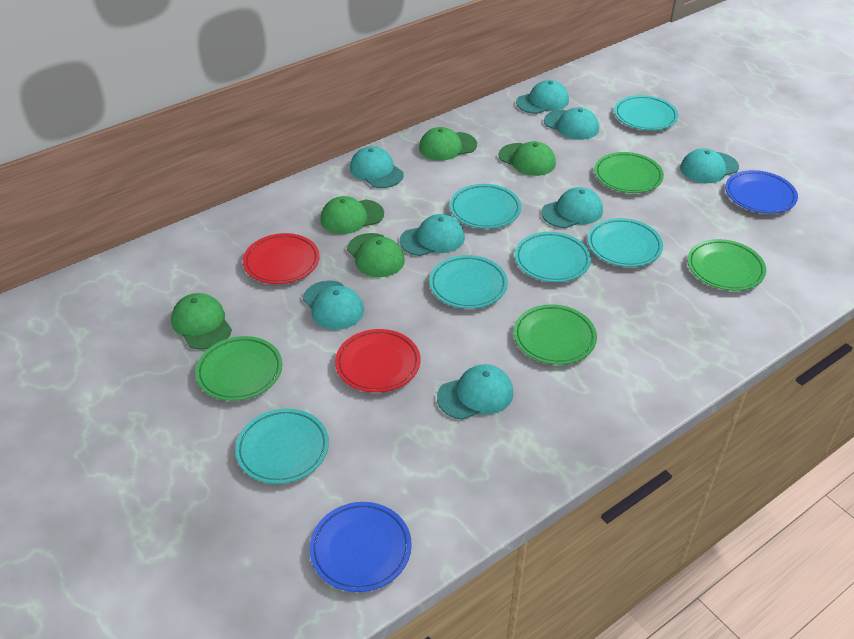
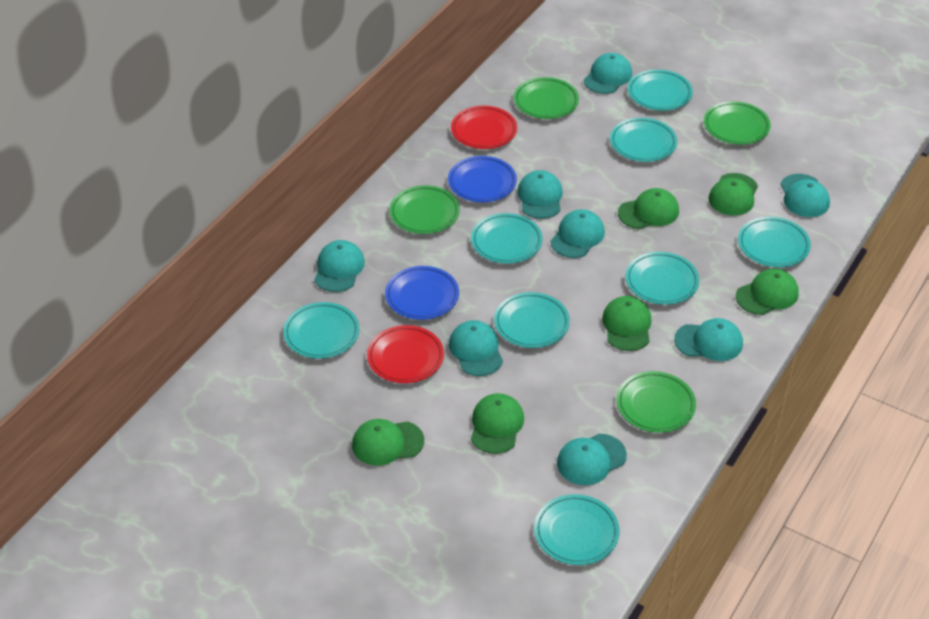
green cap: [171,293,232,350] [320,196,384,234] [347,233,405,277] [419,127,477,161] [499,141,556,176] = 5 -> [352,419,424,466] [471,393,524,454] [602,296,652,351] [618,188,679,229] [708,173,758,215] [736,268,799,315] = 6
turquoise plate: [235,409,329,484] [429,255,508,309] [450,184,521,229] [515,232,591,282] [587,218,663,267] [614,95,678,130] = 6 -> [283,302,360,359] [471,213,543,264] [494,292,570,348] [534,494,619,565] [610,118,677,162] [626,252,699,305] [628,69,693,111] [738,217,811,267] = 8

